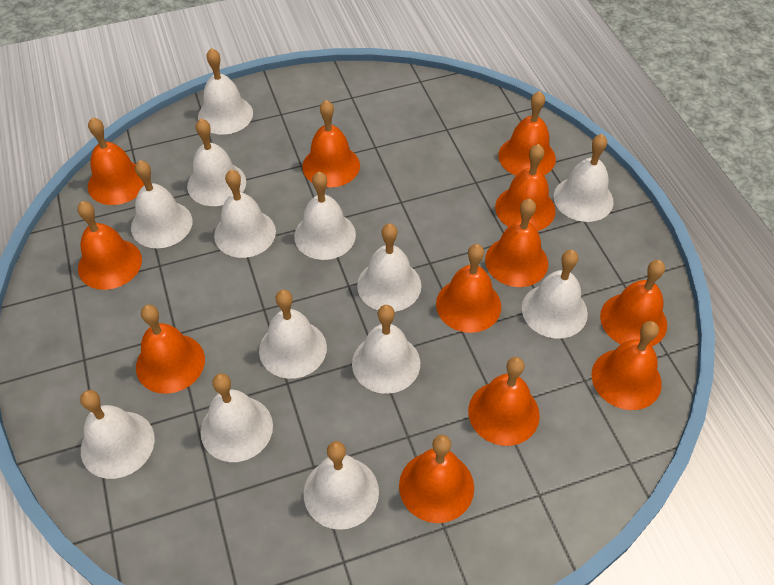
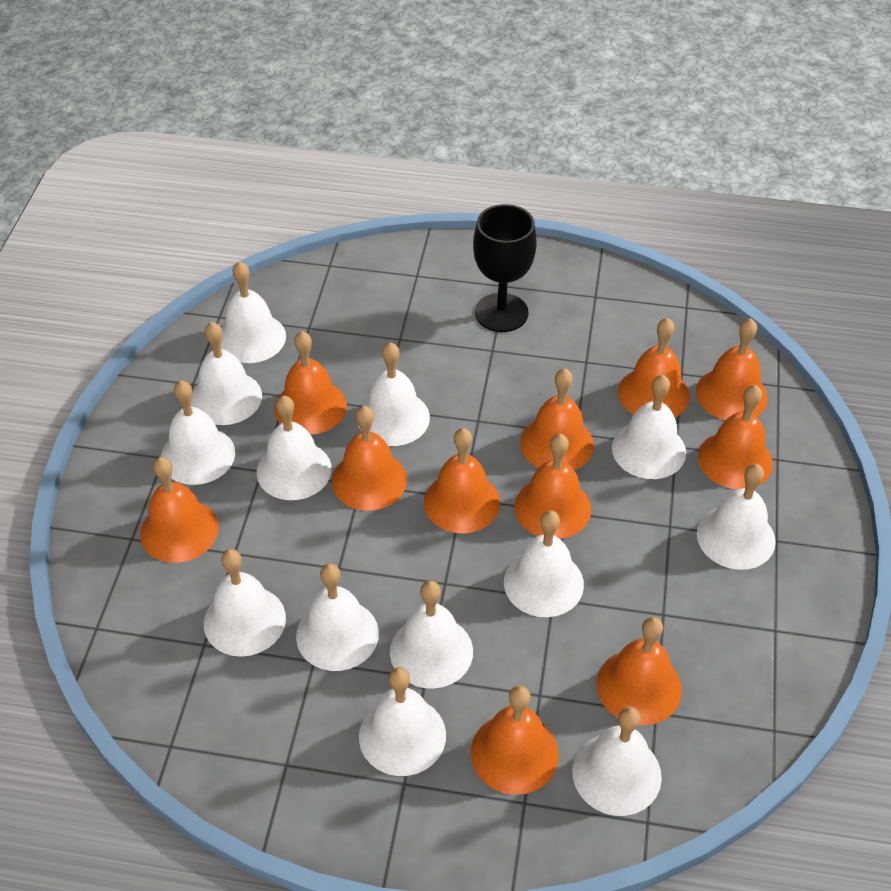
black goblet: none = 0 -> [473,204,537,332] = 1
orange bell: [77,201,142,290] [88,117,144,205] [136,305,205,394] [302,100,360,187] [399,435,474,523] [436,244,501,333] [468,357,540,446] [485,199,548,287] [495,144,556,231] [498,91,556,176] [592,321,662,410] [600,260,667,346] = 12 -> [140,457,219,563] [275,331,347,435] [332,406,407,511] [424,428,500,533] [471,685,559,795] [515,434,591,539] [520,369,594,470] [597,617,682,725] [618,318,690,417] [696,318,768,420] [698,385,773,490] = 11

